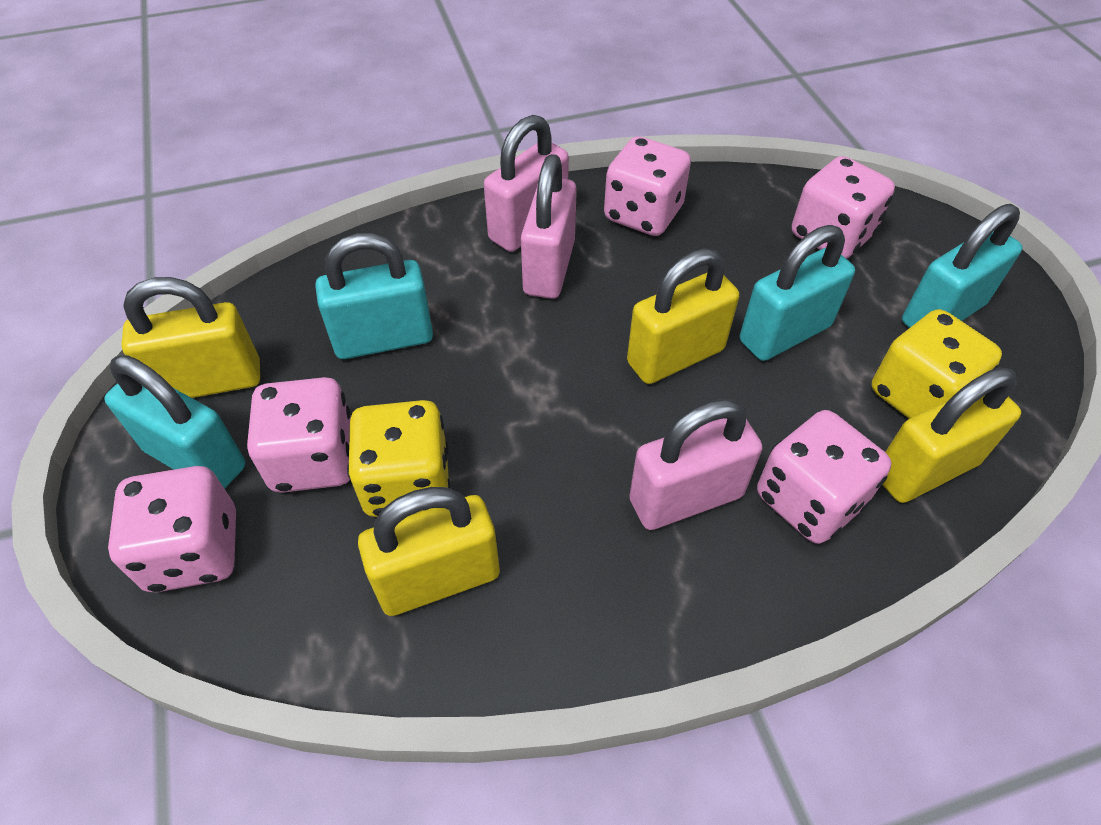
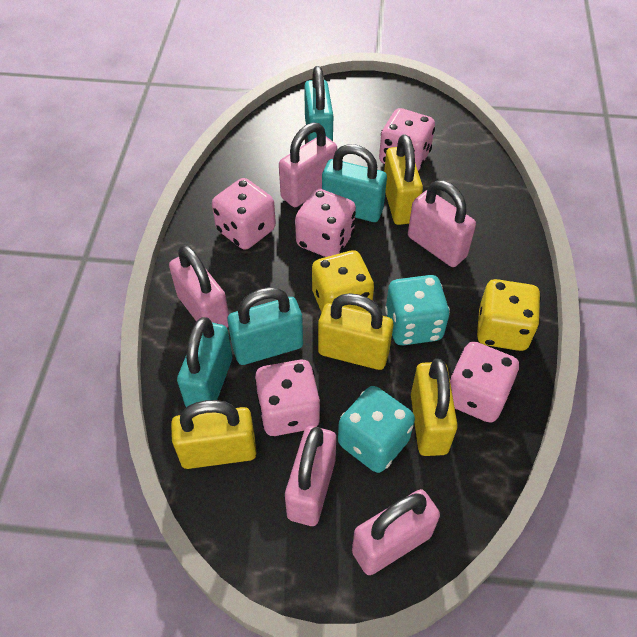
pink padlock: [484,115,569,252] [521,154,577,299] [629,399,762,530] = 3 -> [169,245,229,328] [279,122,337,207] [285,426,336,526] [352,489,440,575] [408,180,476,267] = 5
turquoise dice: none = 0 -> [338,386,415,473] [385,275,450,345] = 2

